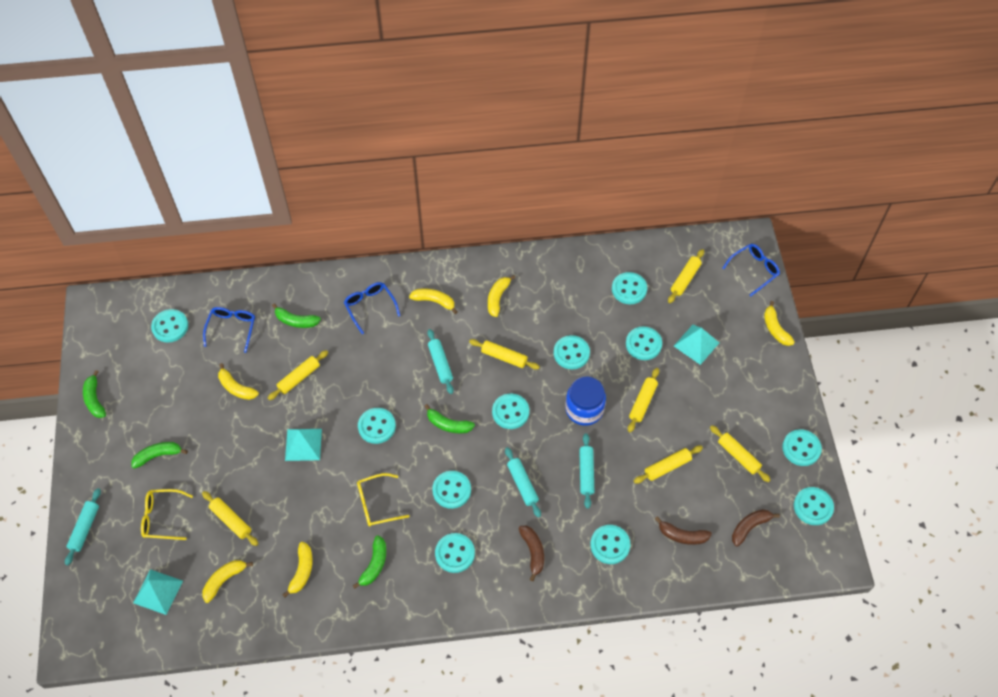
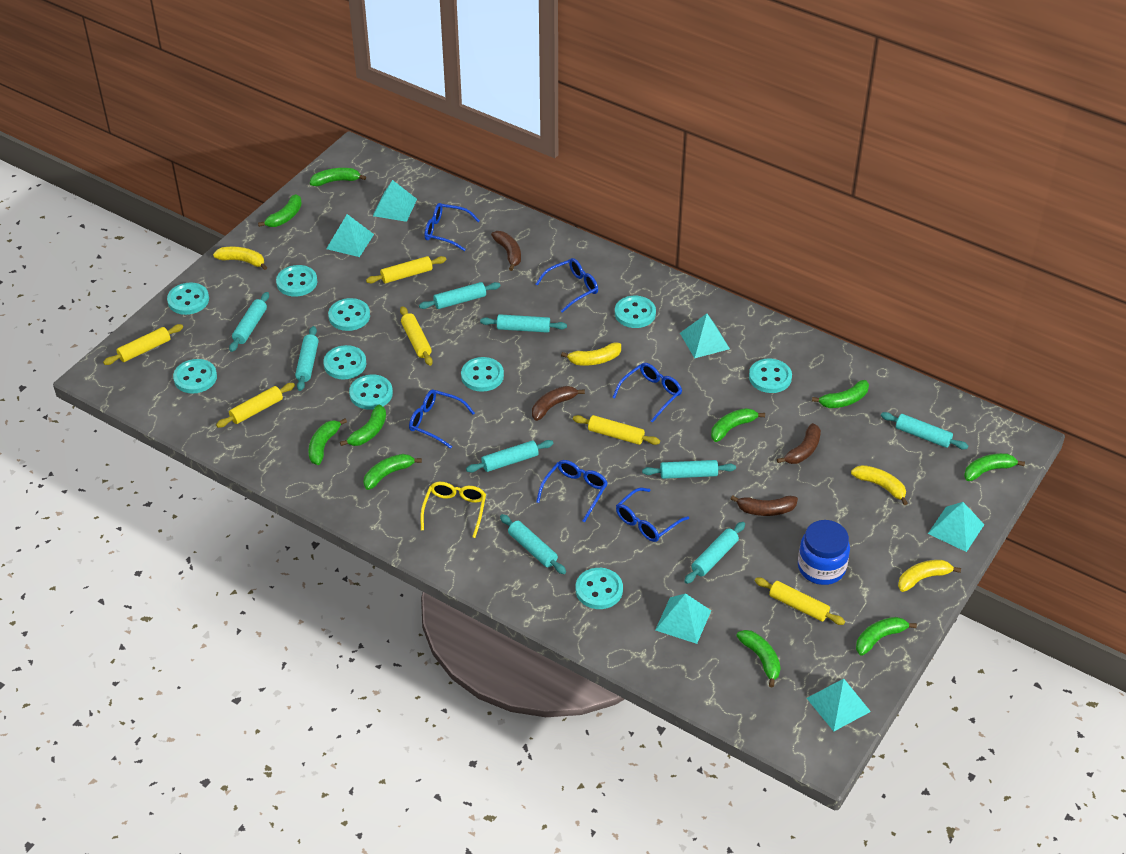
blue glasses: [203,307,255,353] [344,282,400,334] [723,244,780,296] = 3 -> [409,389,475,449] [424,203,480,251] [536,258,598,313] [536,460,608,522] [612,363,682,423] [616,488,689,542] = 6
brown banana: [519,526,544,581] [655,516,712,545] [732,509,780,547] = 3 -> [491,231,521,271] [532,386,585,421] [731,495,798,516] [777,423,821,464] = 4
green banana: [83,370,106,418] [131,442,188,469] [272,303,321,328] [352,536,386,589] [424,404,475,433] = 5 -> [258,194,302,227] [308,419,347,465] [310,168,366,186] [340,405,386,446] [363,454,422,490] [711,408,765,442] [736,630,781,688] [812,380,869,408] [856,617,917,656] [964,453,1025,481] = 10
turquoise button: [151,309,188,342] [358,408,396,444] [432,471,471,509] [435,533,475,573] [492,393,529,429] [554,335,590,369] [590,525,630,564] [612,272,647,304] [626,326,662,360] [782,429,822,466] [794,487,834,525] = 11 -> [167,283,209,315] [173,359,217,394] [276,265,317,297] [323,345,366,380] [328,298,370,331] [349,375,393,410] [461,357,504,392] [576,568,623,609] [615,296,656,328] [749,358,792,393] = 10
turquoise pyramid: [133,569,183,615] [285,429,322,461] [674,325,719,365] = 3 -> [326,214,374,257] [373,180,417,222] [655,593,711,644] [680,314,730,358] [807,679,871,731] [928,502,984,552] = 6
turquoise rolling pin: [65,488,101,565] [428,329,453,394] [505,447,541,518] [579,433,594,509] = 4 -> [229,292,269,352] [295,326,318,391] [419,282,501,309] [466,440,554,473] [480,314,567,333] [500,514,566,574] [642,460,736,479] [684,522,745,584] [881,412,968,449] = 9
yellow banana: [202,560,253,603] [218,363,259,400] [282,542,313,597] [409,288,457,314] [488,275,515,317] [764,301,795,346] = 6 -> [213,247,267,270] [561,342,621,365] [851,465,908,505] [898,560,961,592] = 4
yellow glasses: [141,489,193,540] [357,473,410,526] = 2 -> [420,482,486,538] = 1
yellow rolling pin: [202,491,258,546] [268,350,328,400] [469,339,540,370] [628,368,659,432] [634,446,703,484] [668,249,704,303] [710,425,770,482] = 7 -> [103,324,183,365] [216,383,295,428] [366,256,446,283] [400,306,433,366] [573,415,660,445] [755,578,845,625] = 6

